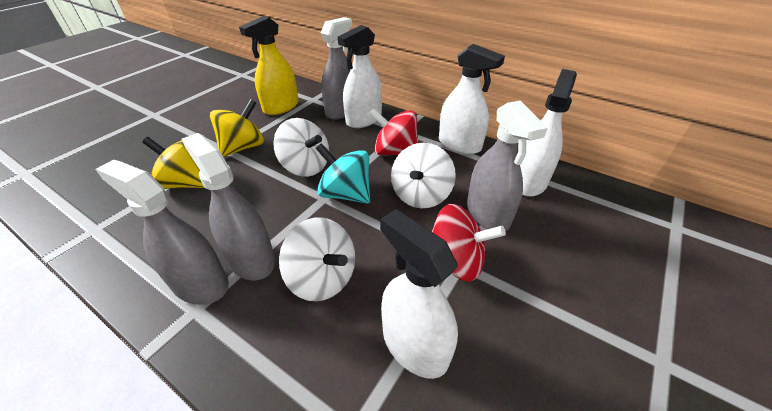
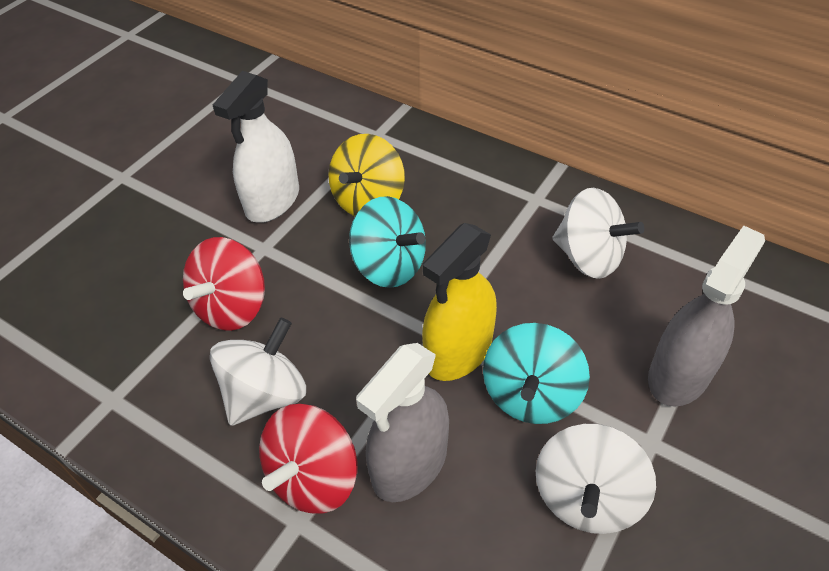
grey spray bottle: [96,160,229,305] [182,133,275,281] [321,17,352,120] [467,100,548,231] = 4 -> [356,343,449,502] [648,226,765,407] = 2
turquoise spinning top: [316,143,370,204] = 1 -> [349,196,426,288] [483,323,590,424] = 2
white spray bottle: [338,25,382,128] [380,209,458,379] [439,44,505,154] [520,69,577,197] = 4 -> [213,71,299,223] = 1
yellow spinning top: [142,137,205,189] [210,99,264,157] = 2 -> [328,134,405,216] = 1

